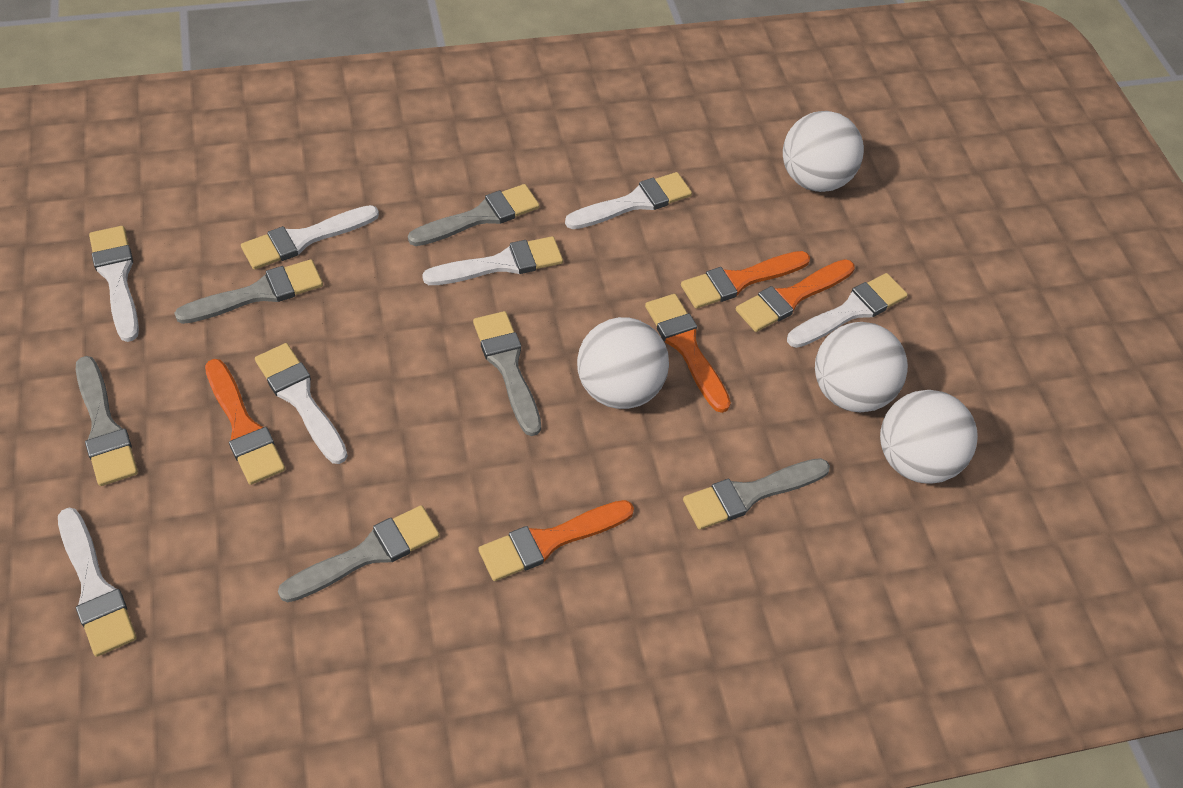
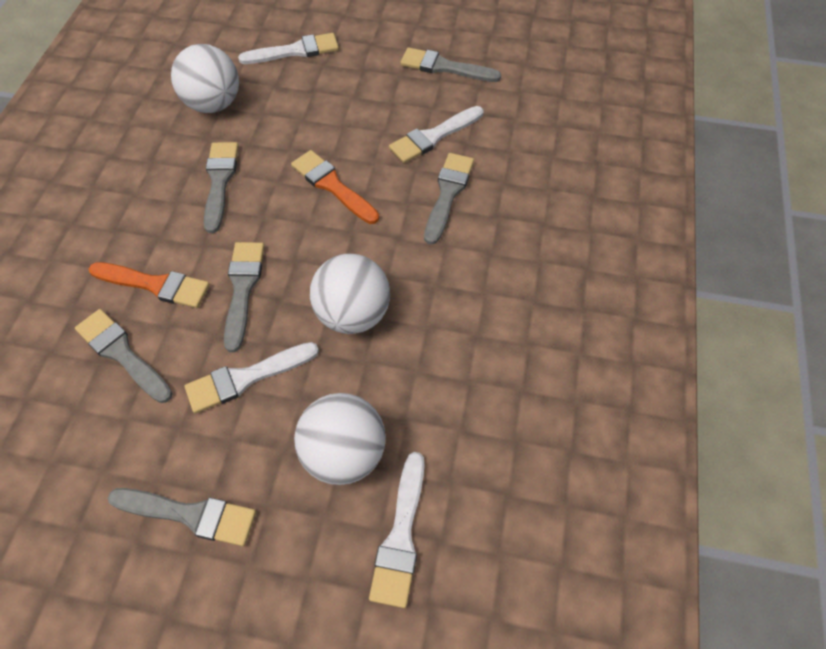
orange brush: [205,359,285,485] [478,500,634,581] [645,294,731,413] [681,251,810,309] [736,259,855,332] = 5 -> [89,262,210,308] [291,150,379,224] = 2
white ball: [577,317,669,409] [783,111,864,192] [815,322,908,413] [880,390,978,484] = 4 -> [171,44,239,113] [294,393,386,485] [310,254,390,334] = 3
white brush: [58,508,137,657] [89,226,139,342] [241,205,379,270] [255,343,348,464] [422,236,563,285] [565,172,692,229] [787,273,908,348] = 7 -> [184,342,319,413] [238,33,339,64] [369,452,424,608] [389,106,483,163] = 4

